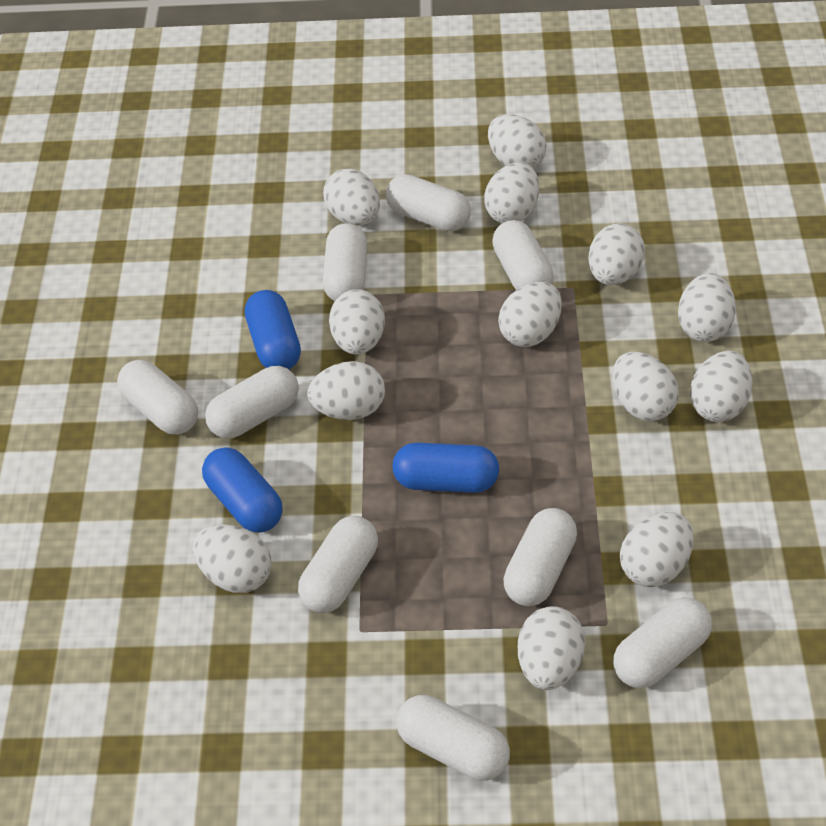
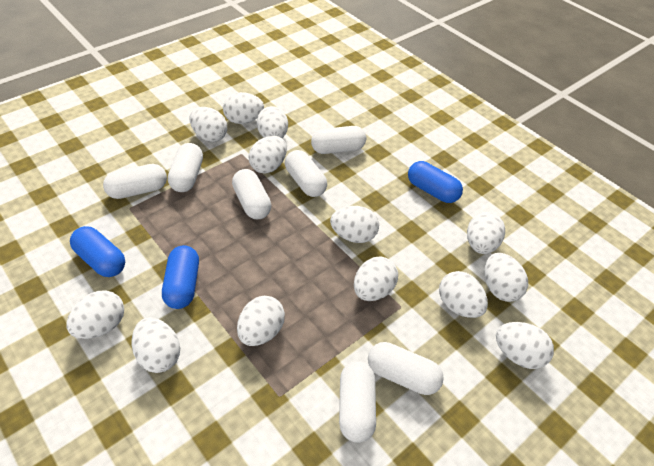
white capsule: [117,360,198,435] [205,366,299,438] [298,516,378,613] [323,223,367,301] [386,174,471,231] [396,695,510,780] [492,220,554,290] [503,508,577,606] [613,597,712,688] = 9 -> [103,164,167,199] [168,143,203,192] [232,169,271,219] [285,150,327,197] [311,126,366,154] [339,361,376,443] [368,342,444,395] = 7

